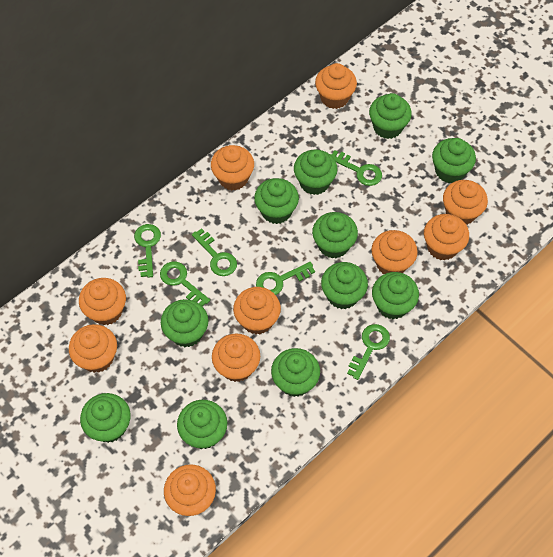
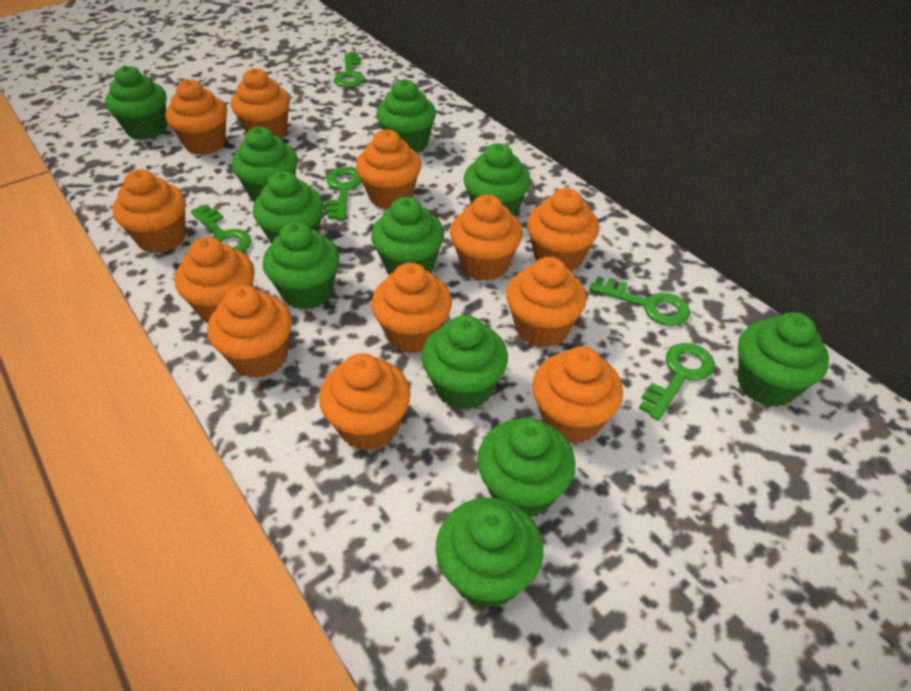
green key: [134,224,161,278] [160,261,210,306] [192,228,237,276] [256,262,315,295] [330,150,382,186] [347,324,390,380] = 6 -> [191,205,251,252] [326,167,362,220] [334,53,365,88] [589,276,690,326] [639,343,715,420] = 5
orange cupcake: [69,324,117,373] [79,278,126,325] [164,464,216,516] [211,145,254,191] [212,333,260,382] [233,287,281,334] [315,63,357,109] [371,230,418,274] [424,214,469,261] [443,180,488,225] = 10 -> [112,169,186,253] [165,79,227,155] [175,237,255,323] [207,285,292,378] [231,68,290,139] [319,353,411,451] [356,130,421,209] [372,263,452,354] [450,195,523,281] [506,257,586,348] [527,188,599,271] [532,347,623,443] = 12

